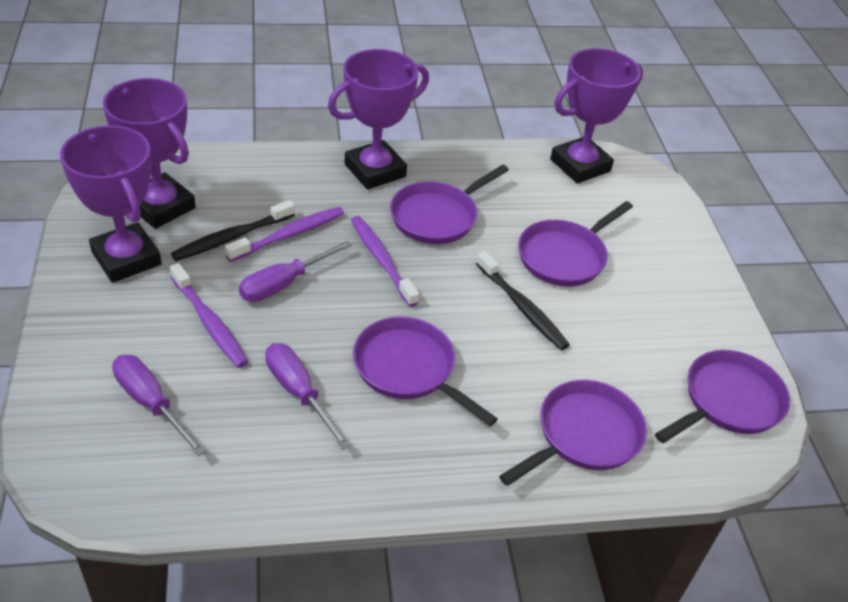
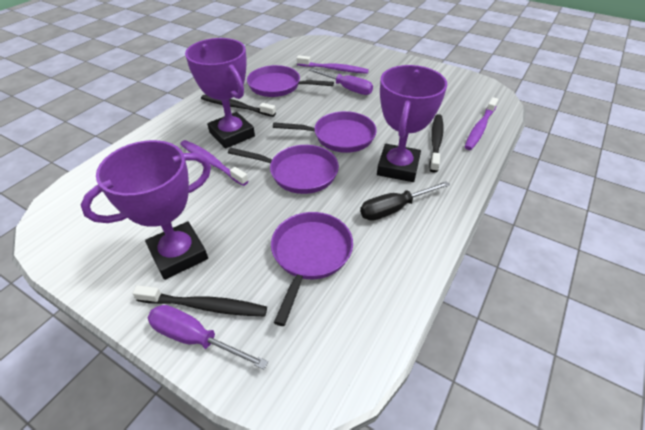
black screwdriver: none = 0 -> [360,181,450,221] = 1
black toothbrush: [171,200,295,261] [476,251,570,350] = 2 -> [133,285,267,316] [201,95,276,117] [429,114,443,173] = 3
purple pan: [353,317,498,426] [390,165,509,244] [499,380,647,486] [518,201,633,287] [655,350,790,443] = 5 -> [228,145,339,194] [247,65,334,97] [271,212,353,326] [273,111,377,153] = 4
purple screwdriver: [112,355,206,456] [239,240,352,302] [265,343,351,450] = 3 -> [148,305,268,370] [309,68,373,95] = 2
purple trophy: [60,125,162,283] [103,78,196,229] [328,49,429,189] [550,48,643,183] = 4 -> [81,140,211,280] [185,38,255,149] [377,65,447,182] = 3

